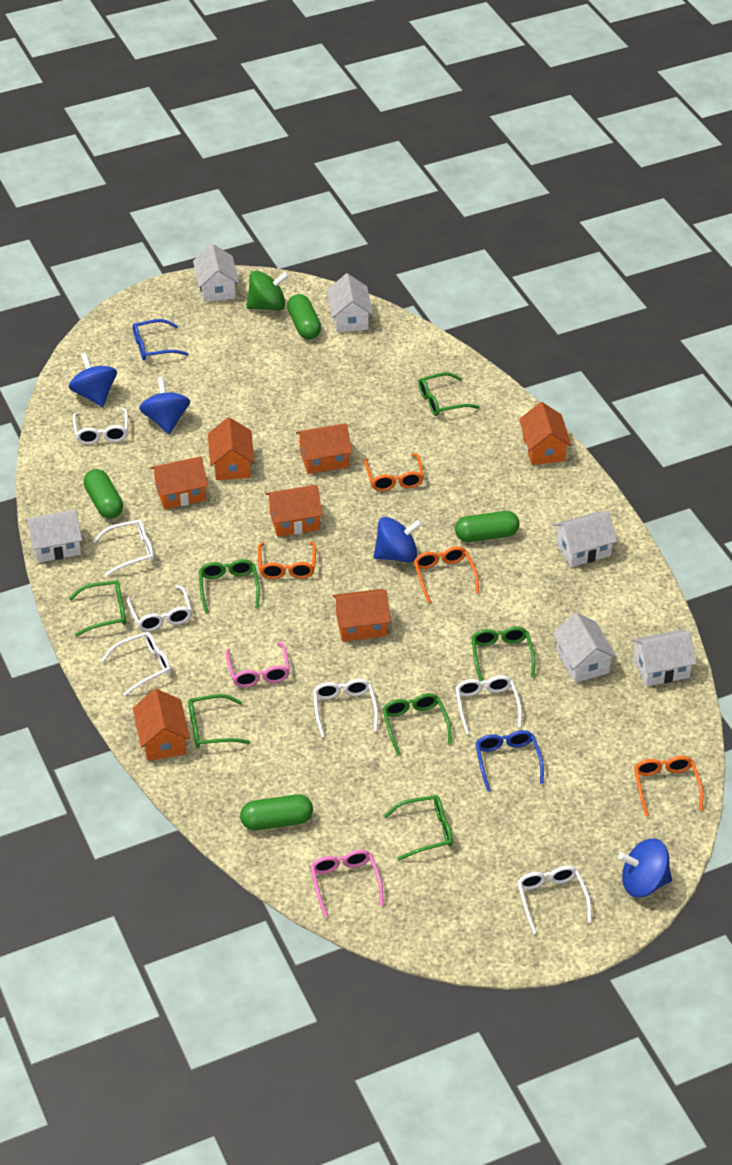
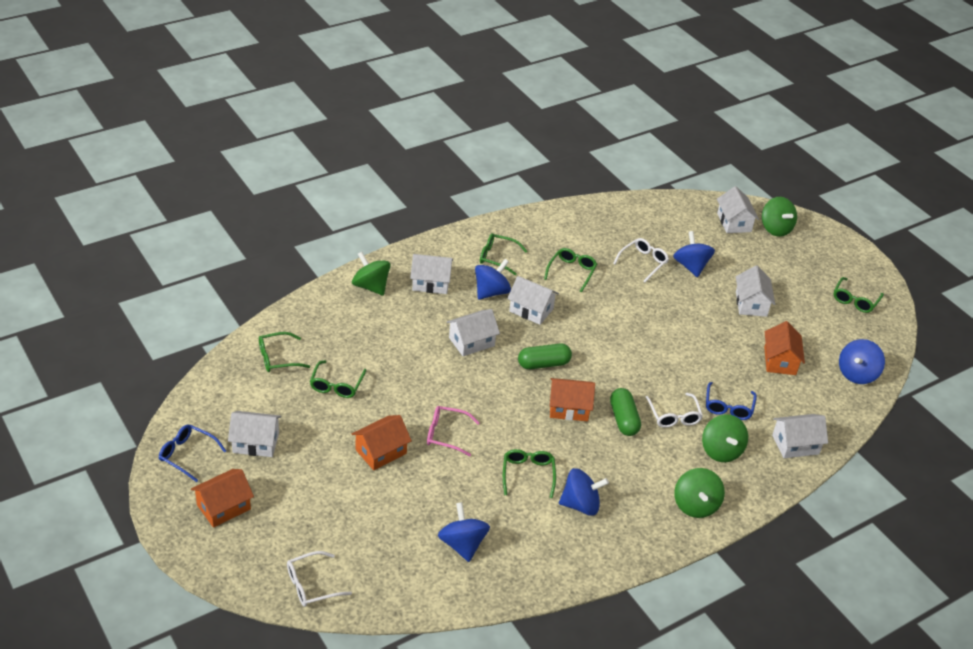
blue spinning top: [69,353,117,407] [139,377,190,434] [373,517,422,563] [618,839,672,897] = 4 -> [438,502,490,562] [475,259,511,300] [559,468,609,516] [673,231,715,277] [839,339,885,384] = 5
green capsule: [84,469,123,519] [240,794,313,830] [287,294,321,340] [455,511,519,542] = 4 -> [518,344,572,369] [610,388,641,436] = 2
green glasses: [69,580,126,636] [188,694,250,748] [199,559,260,614] [382,693,452,756] [384,795,453,861] [419,372,480,416] [471,627,535,682] = 7 -> [259,332,310,372] [310,360,366,398] [480,233,527,275] [503,449,556,498] [544,248,597,292] [834,277,884,313] = 6
green spinning top: [246,271,289,311] = 1 -> [352,252,391,296] [674,468,725,518] [702,414,748,462] [762,197,797,237] = 4
orange glasses: [258,541,316,579] [364,453,424,491] [414,546,479,603] [634,756,703,817] = 4 -> none = 0
orange house: [133,689,190,761] [151,456,208,510] [208,417,254,480] [266,485,323,537] [296,423,352,474] [333,589,391,642] [519,402,572,465] = 7 -> [191,469,254,528] [352,415,412,470] [550,378,595,421] [764,321,805,375] = 4
pink glasses: [225,642,290,687] [310,850,384,918] = 2 -> [427,406,480,456] = 1
white glasses: [73,408,128,444] [93,519,154,576] [101,632,171,696] [127,585,192,631] [313,679,378,738] [455,675,522,735] [517,866,592,934] = 7 -> [287,551,352,607] [613,238,669,282] [646,393,703,428] = 3
white house: [26,510,82,563] [193,244,239,302] [327,273,373,332] [552,612,617,683] [553,511,617,567] [631,630,697,686] = 6 -> [228,411,281,457] [410,254,453,294] [446,309,500,356] [507,276,559,325] [717,186,759,233] [736,266,775,317] [772,414,828,458] = 7

